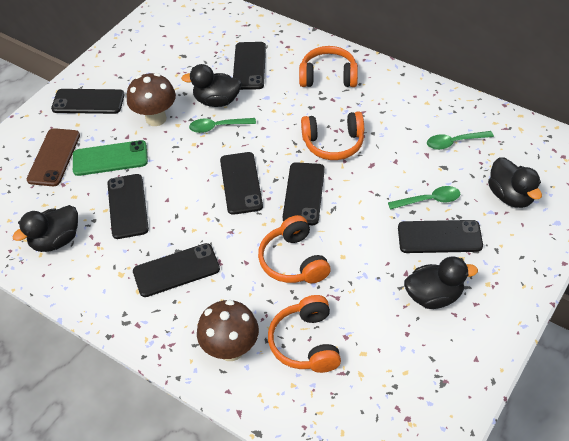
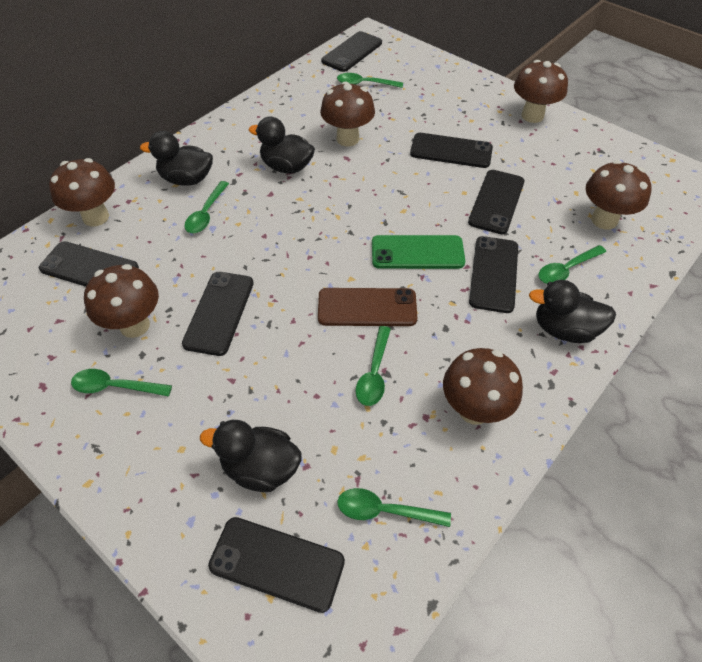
brown mushroom: [127,73,176,126] [197,300,259,361] = 2 -> [49,158,115,227] [84,264,159,338] [320,81,375,146] [443,348,523,424] [514,60,568,123] [586,160,652,230] = 6
green spoon: [189,118,256,133] [388,186,460,210] [427,131,494,150] = 3 -> [71,369,172,397] [184,181,229,233] [337,73,403,88] [337,488,451,527] [356,326,391,406] [538,245,606,284] = 6
orange headphones: [258,215,331,283] [268,295,341,373] [299,46,358,87] [301,111,364,160] = 4 -> none = 0

